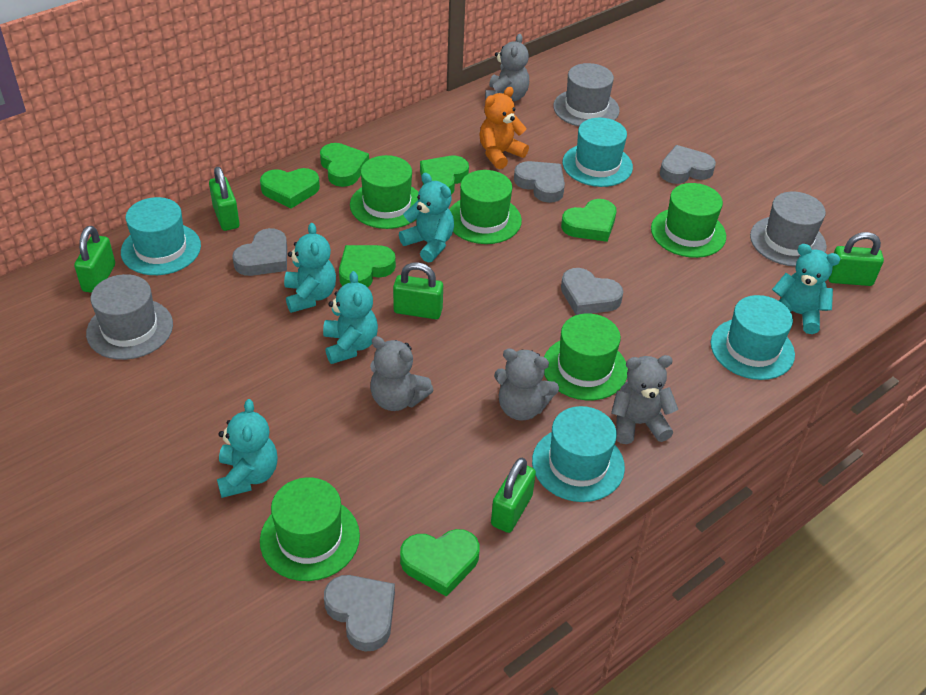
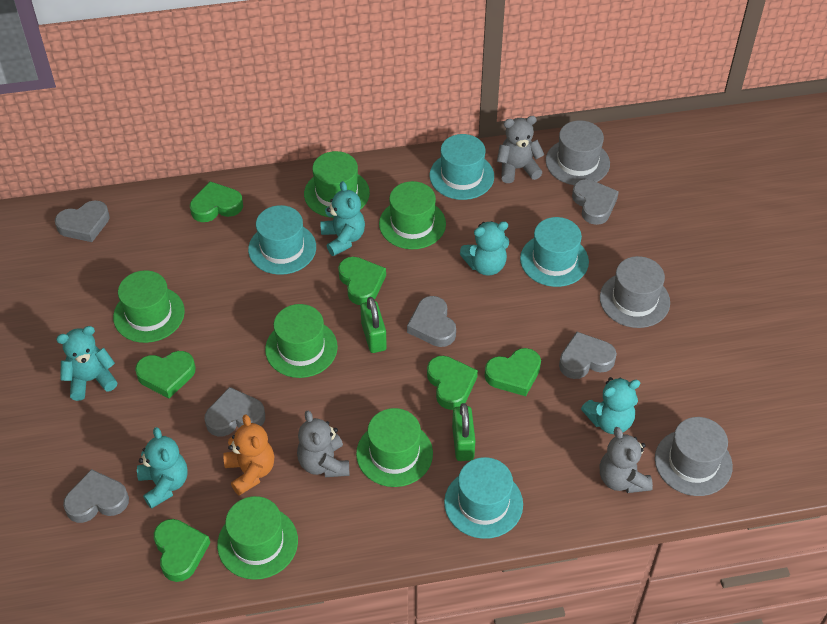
green hat: [260,477,360,581] [350,155,419,229] [450,170,522,244] [544,313,628,400] [651,183,726,258] = 5 -> [113,270,185,343] [217,496,298,580] [265,304,338,378] [304,151,370,218] [356,408,433,487] [379,181,446,249] = 6
green padlock: [74,226,115,293] [209,167,240,231] [393,262,443,319] [491,458,536,533] [828,232,884,286] = 5 -> [361,297,387,353] [452,403,475,461] = 2
grey heart: [232,228,287,276] [324,575,395,651] [514,161,565,203] [561,268,623,315] [660,145,716,184] = 5 -> [55,200,110,242] [63,469,129,523] [204,387,265,436] [407,296,456,347] [559,332,617,379] [572,179,619,225] = 6
grey teddy bear: [370,336,433,411] [485,34,529,101] [494,349,559,421] [611,355,678,444] = 4 -> [297,411,349,477] [497,116,544,183] [600,427,653,493] = 3

